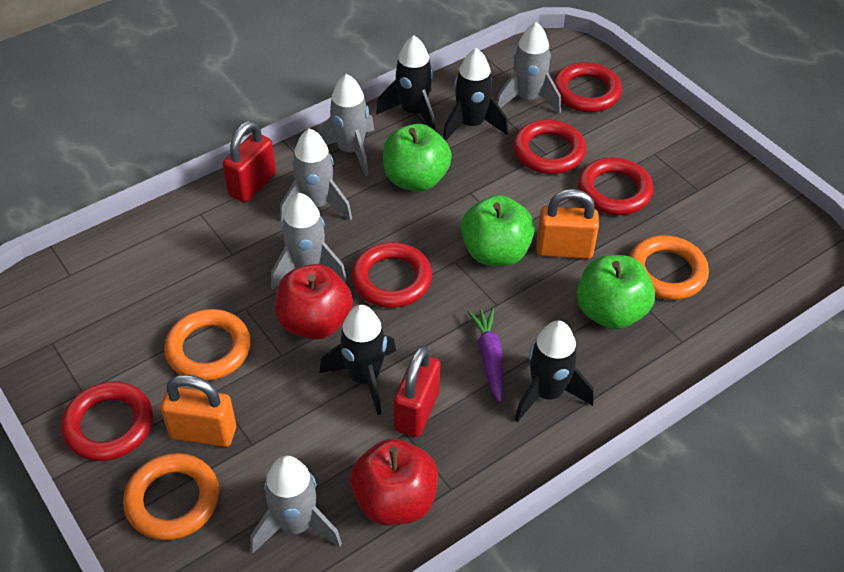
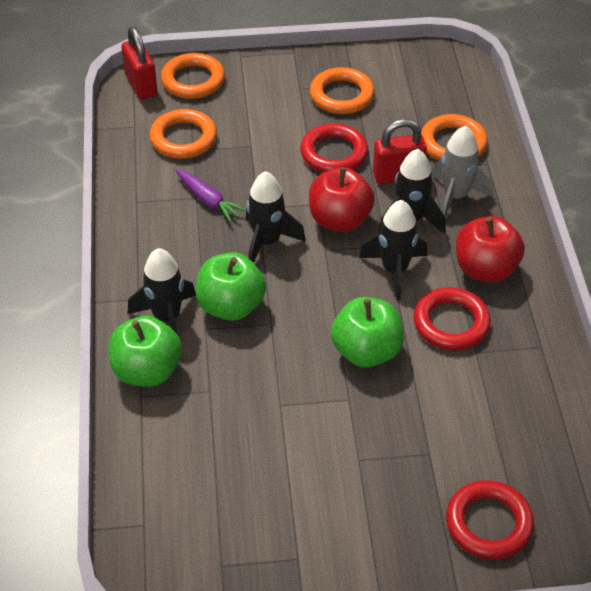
grey rocket: [250,456,342,554] [271,193,347,290] [280,128,352,222] [316,74,374,176] [496,22,561,114] = 5 -> [432,126,493,216] = 1
orange padlock: [161,375,236,447] [537,189,599,259] = 2 -> none = 0
orange ring: [123,453,219,540] [164,309,251,381] [629,235,709,300] = 3 -> [150,109,217,159] [161,53,225,99] [310,67,375,114] [421,114,488,161] = 4
red ring: [61,382,153,461] [351,242,432,308] [513,119,586,174] [553,62,622,112] [578,157,653,215] = 5 -> [300,123,368,173] [414,287,491,350] [446,480,534,560] = 3

